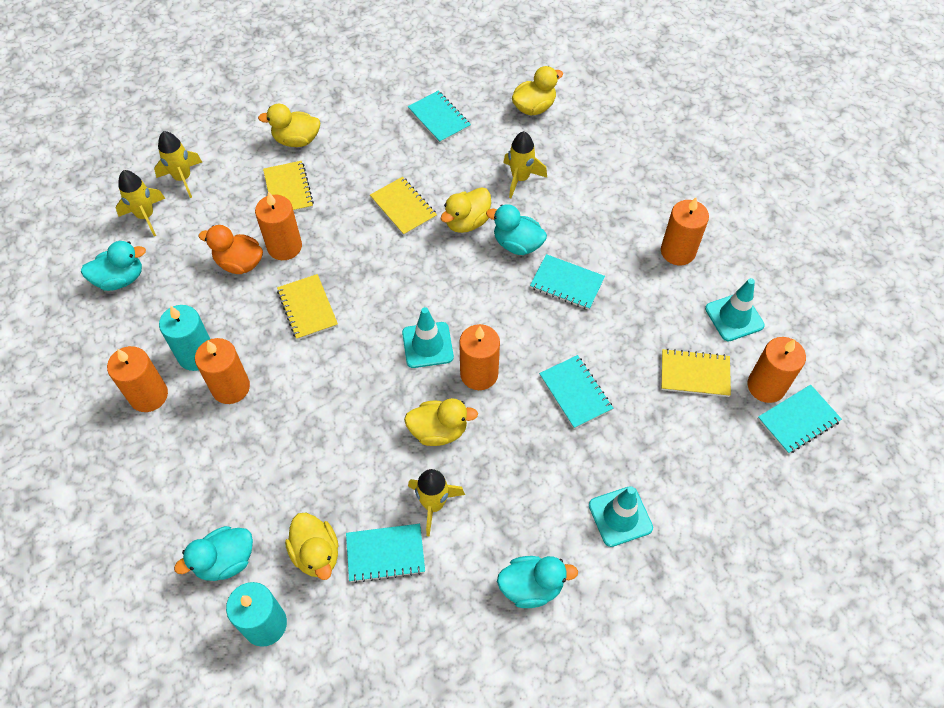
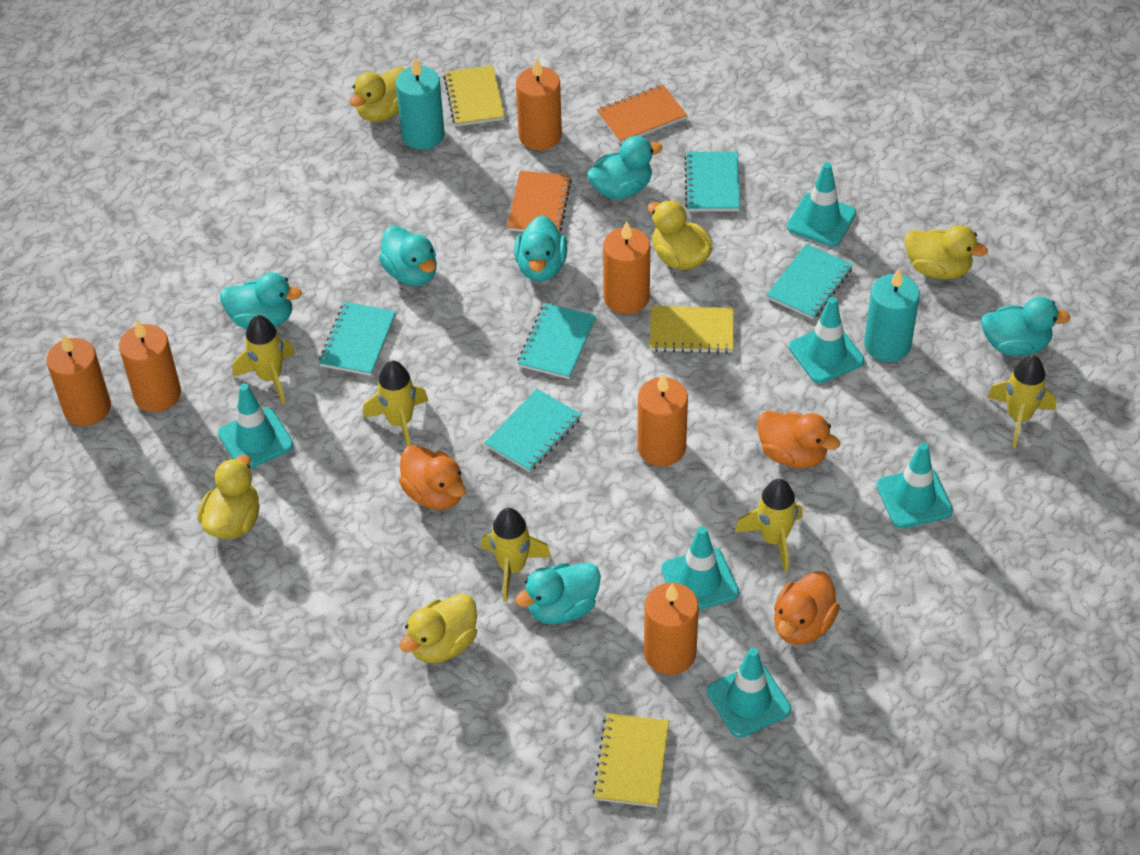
orange duck: [199,225,263,274] = 1 -> [399,445,466,510] [757,411,840,468] [774,571,840,645] = 3
orange notebook: none = 0 -> [507,171,572,232] [597,85,687,144] = 2
turquoise duck: [81,241,146,291] [174,526,253,581] [486,204,547,255] [497,556,578,608] = 4 -> [220,272,302,329] [379,226,437,286] [514,215,567,281] [515,563,601,624] [587,136,663,199] [981,297,1071,356] = 6
turquoise traffic cone: [402,307,454,368] [589,486,653,547] [705,278,765,341] = 3 -> [218,383,293,469] [661,526,739,610] [707,648,791,738] [787,162,856,246] [789,297,864,383] [877,442,953,529] = 6
yellow notebook: [263,161,314,212] [277,274,338,340] [370,177,437,236] [661,349,731,397] = 4 -> [444,65,505,127] [592,713,669,807] [650,306,734,354] = 3
yellow rocket: [116,170,165,236] [154,131,202,198] [408,469,465,537] [503,131,547,198] = 4 -> [232,315,295,404] [363,361,429,446] [481,508,551,602] [734,479,803,572] [987,355,1056,448] = 5

